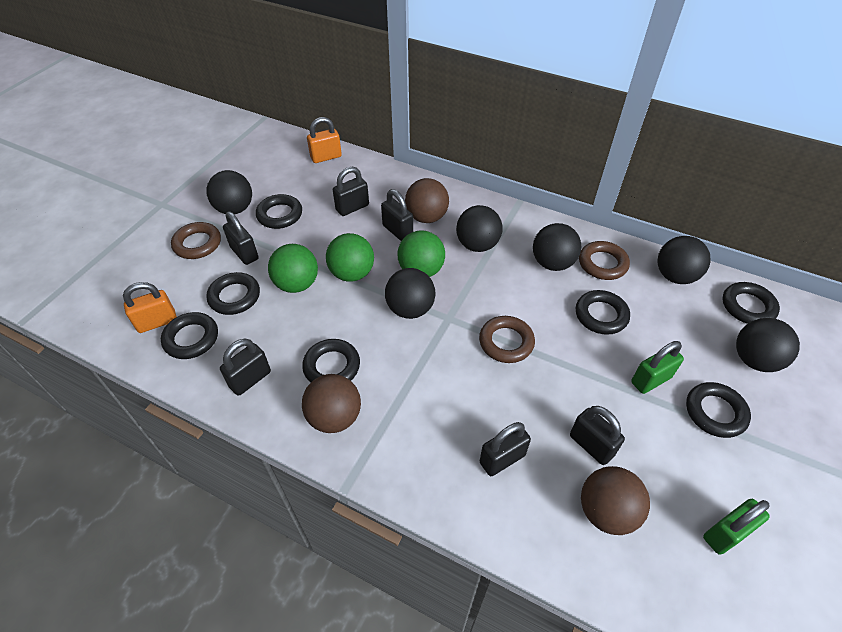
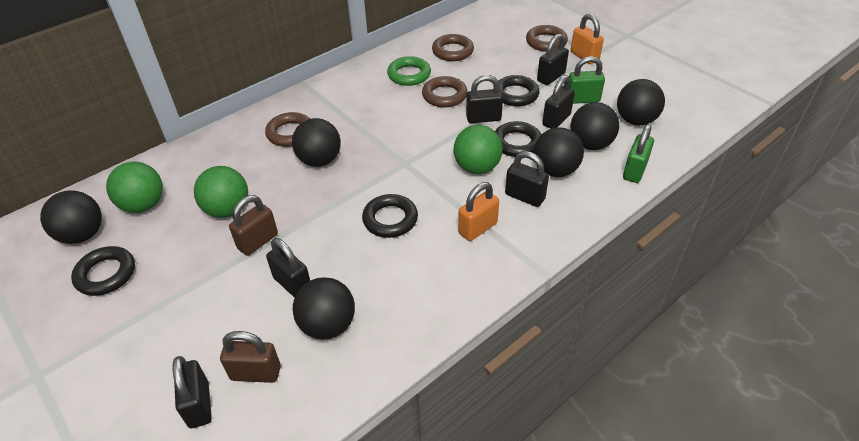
black ring: [161,312,218,359] [206,272,260,315] [256,194,302,229] [302,339,360,382] [576,290,630,335] [686,382,751,438] [723,282,780,324] = 7 -> [71,246,135,296] [362,194,418,238] [495,121,542,157] [498,75,540,107] = 4
brown ball: [302,374,361,433] [405,178,449,223] [581,466,650,535] = 3 -> none = 0
brown padlock: none = 0 -> [220,331,281,383] [229,195,278,256] = 2
brown ring: [171,222,221,259] [479,316,535,363] [579,241,630,280] = 3 -> [265,112,310,147] [422,76,468,107] [432,34,474,61] [526,25,568,52] = 4
green ring: none = 0 -> [387,56,431,86] = 1

